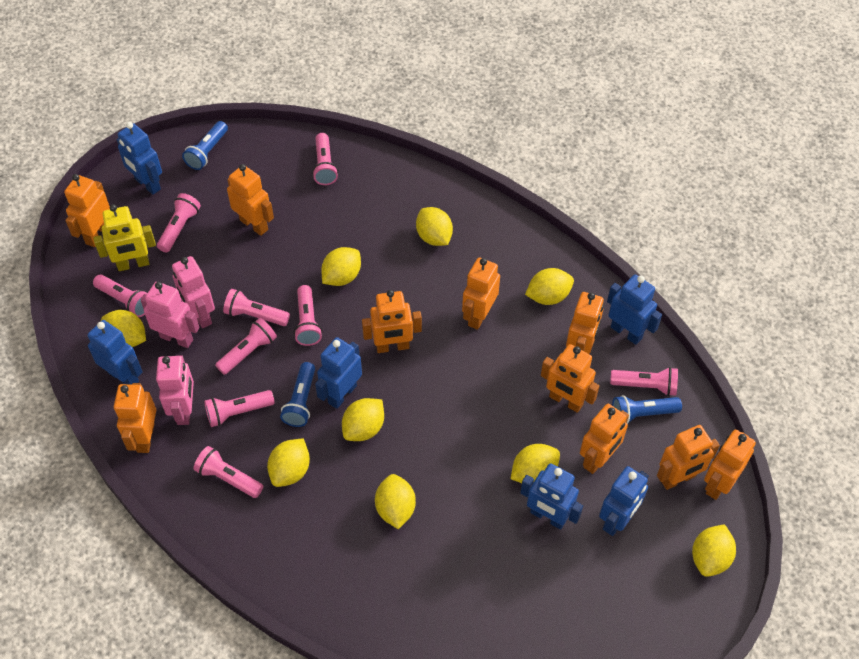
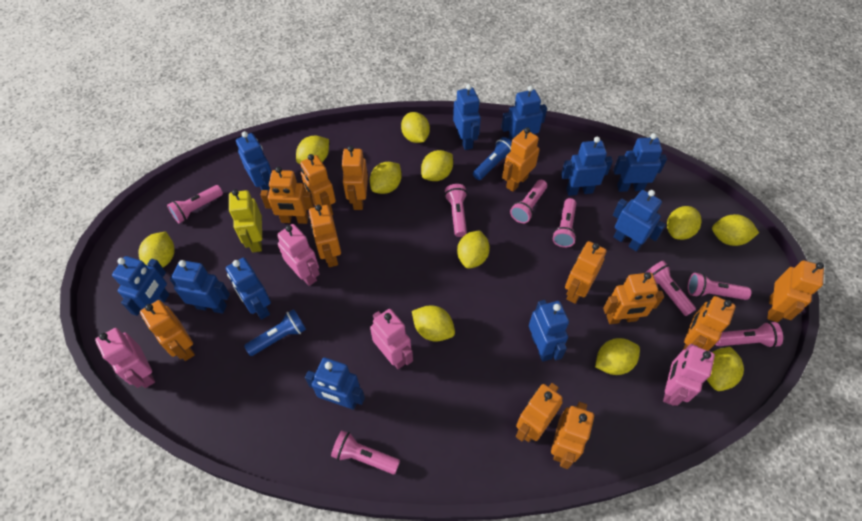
blue flashlight: [182,121,228,170] [280,362,315,427] [612,395,682,424] = 3 -> [244,309,306,356] [473,137,512,180] = 2
blue robot: [88,320,143,385] [117,122,162,195] [315,337,362,409] [520,463,583,530] [599,466,649,536] [607,274,662,345] = 6 -> [112,256,169,316] [170,260,230,314] [226,258,271,320] [236,131,272,191] [305,358,365,410] [453,84,481,150] [501,85,547,141] [529,300,569,362] [561,137,613,196] [613,133,667,192] [613,190,666,252] = 11
orange robot: [64,174,110,247] [114,383,156,453] [227,164,274,236] [362,290,422,353] [462,258,500,330] [541,344,599,413] [566,292,604,354] [580,404,629,474] [657,425,720,490] [704,430,756,500] = 10 -> [140,300,195,361] [261,167,314,224] [300,154,336,215] [309,205,341,267] [341,146,368,210] [502,127,540,192] [516,383,563,442] [551,402,594,469] [565,241,606,304] [603,272,664,324] [683,296,736,351] [767,260,824,322] = 12
pink flashlight: [93,274,147,317] [157,193,201,253] [194,446,263,498] [204,390,275,427] [215,318,277,375] [223,289,290,326] [294,285,322,346] [312,133,338,185] [610,367,678,396] = 9 -> [167,185,223,223] [331,431,400,474] [444,184,467,237] [510,180,547,223] [552,198,577,248] [647,260,696,316] [688,273,752,300] [716,321,783,348] = 8
pink robot: [140,282,200,348] [156,355,194,425] [172,256,215,328] = 3 -> [95,328,155,388] [277,224,320,286] [370,309,413,369] [663,344,715,406] = 4
yellow lemon: [101,310,146,347] [267,438,310,487] [321,247,361,286] [342,398,384,441] [375,474,416,529] [416,207,453,246] [511,444,560,483] [525,268,574,305] [692,524,736,577] = 9 -> [138,232,174,267] [296,135,329,164] [370,162,402,194] [401,112,430,143] [412,305,455,342] [421,150,453,181] [457,230,490,269] [595,338,640,375] [667,206,702,240] [707,347,744,391] [712,214,759,246] = 11

